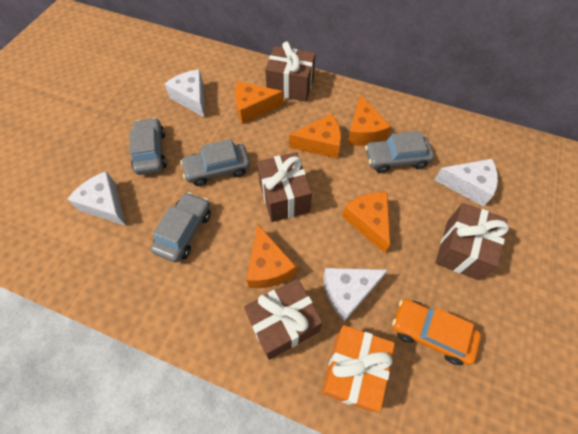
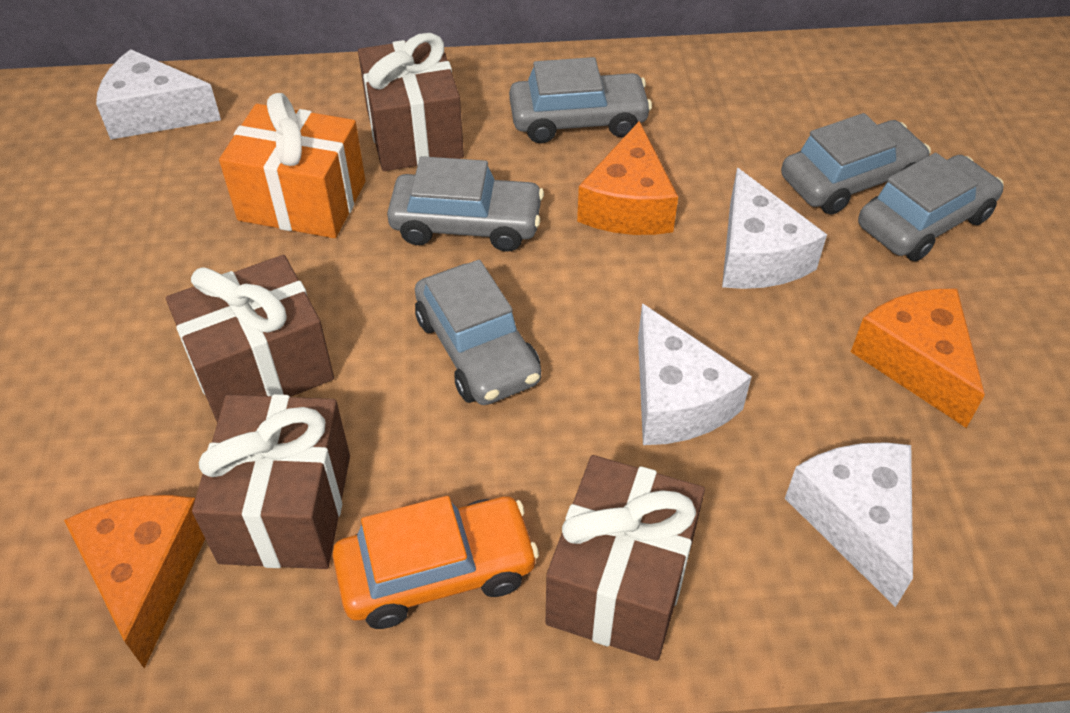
grey car: [130,118,167,175] [150,192,211,263] [180,139,250,186] [365,131,434,173] = 4 -> [387,156,544,252] [415,260,541,405] [509,57,652,143] [781,113,931,215] [858,153,1004,261] = 5
orange cheese: [235,81,283,124] [247,224,296,288] [289,114,341,159] [342,192,390,253] [347,95,391,146] = 5 -> [64,495,205,668] [577,121,678,235] [851,289,985,428] = 3

